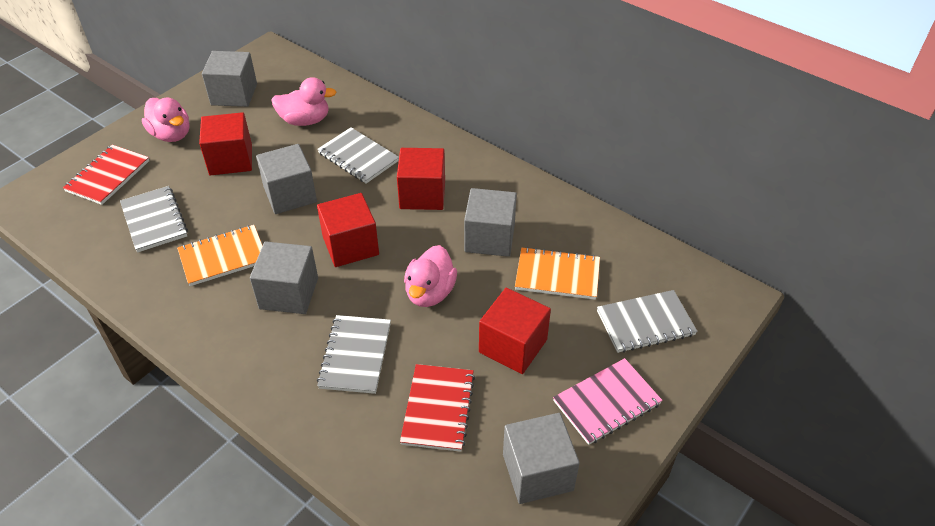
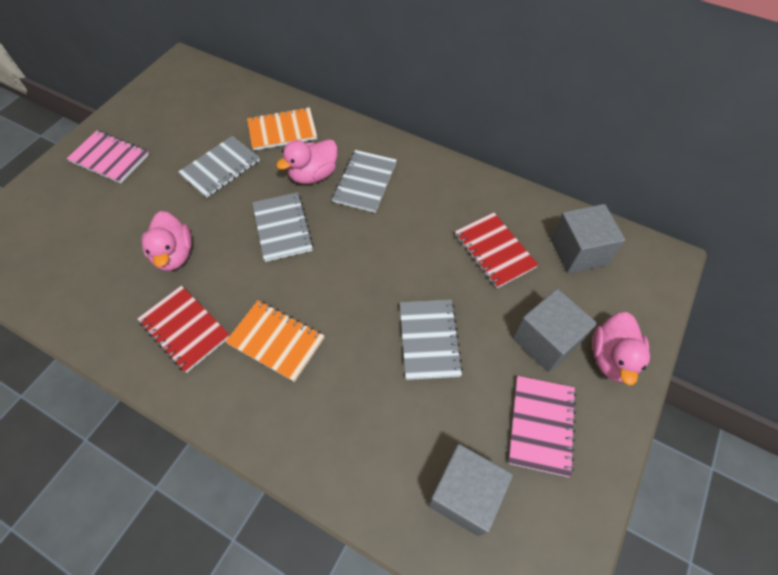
grey cube: [202,51,257,107] [250,241,318,314] [256,144,317,214] [464,188,517,257] [503,413,580,504] = 5 -> [428,444,513,536] [513,289,597,372] [550,204,625,274] = 3
pink notebook: [553,358,663,445] = 1 -> [66,130,149,183] [508,376,576,477] = 2
red cube: [199,112,252,176] [317,193,379,267] [397,148,445,210] [479,288,551,374] = 4 -> none = 0

